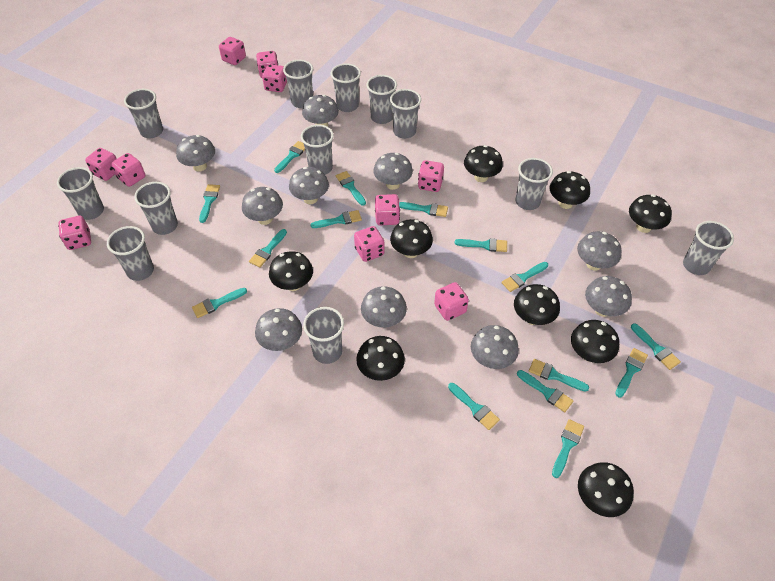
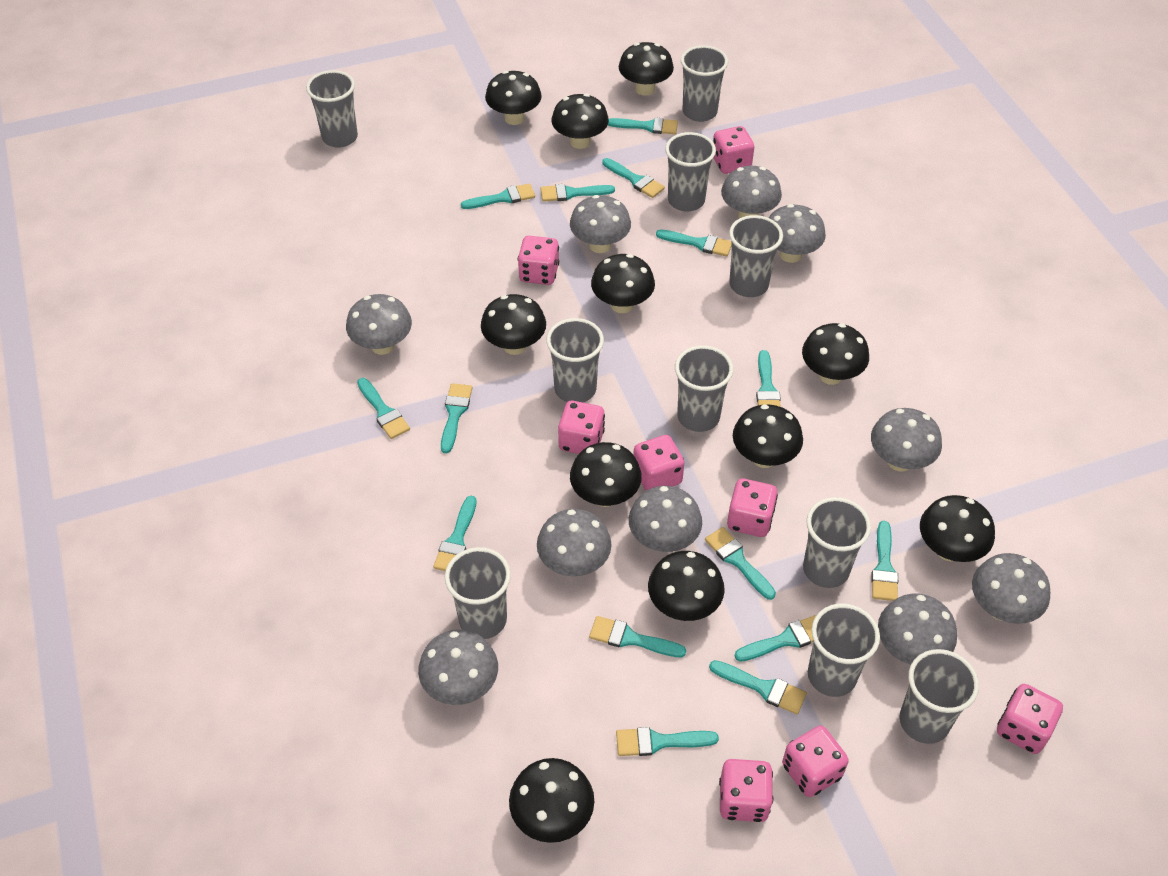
black mushroom: [269,251,313,291] [356,336,405,381] [390,219,433,258] [464,145,503,182] [514,284,560,325] [550,171,590,209] [571,320,619,363] [578,462,634,517] [629,194,672,233] = 9 -> [481,294,546,355] [485,71,542,125] [509,758,594,843] [552,94,609,149] [570,442,642,507] [591,254,655,313] [619,42,674,96] [648,551,725,621] [733,404,803,468] [802,323,869,385] [920,495,995,562] = 11
grey cup: [57,167,104,220] [107,226,154,281] [124,89,163,138] [134,182,178,235] [283,60,313,108] [301,125,334,175] [303,307,344,364] [331,63,361,112] [366,75,397,124] [390,89,421,139] [516,158,553,210] [683,221,734,275] = 12 -> [306,70,358,148] [445,547,511,639] [546,318,604,402] [665,132,716,212] [675,345,733,432] [681,45,728,122] [729,215,783,297] [803,497,871,588] [808,604,880,697] [900,649,979,744] = 10
pink dice: [58,216,91,250] [85,148,117,181] [111,153,145,187] [219,37,246,65] [256,51,278,78] [262,64,287,92] [354,226,385,262] [375,194,400,225] [418,160,444,192] [434,282,469,321] = 10 -> [518,236,559,285] [558,401,605,454] [633,435,684,491] [713,126,754,174] [719,759,773,822] [727,478,778,537] [782,725,849,797] [997,684,1063,754] = 8

